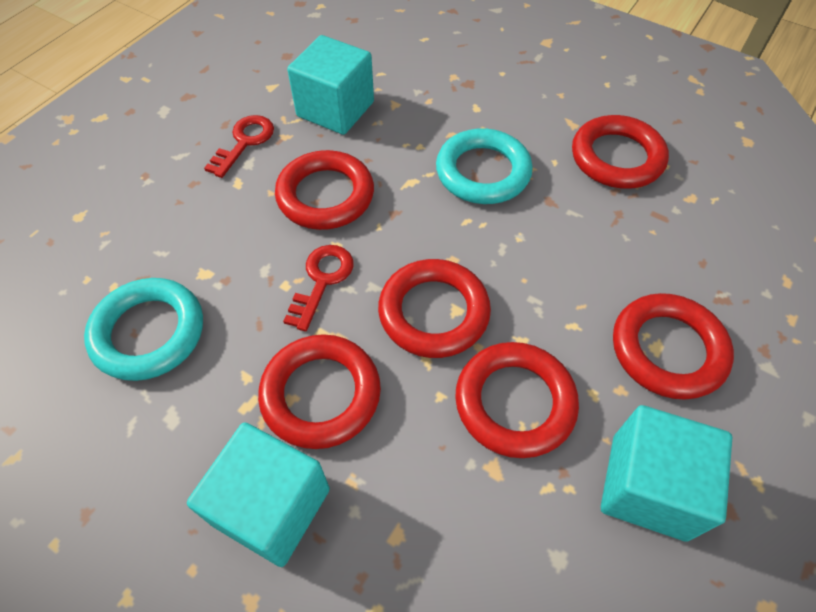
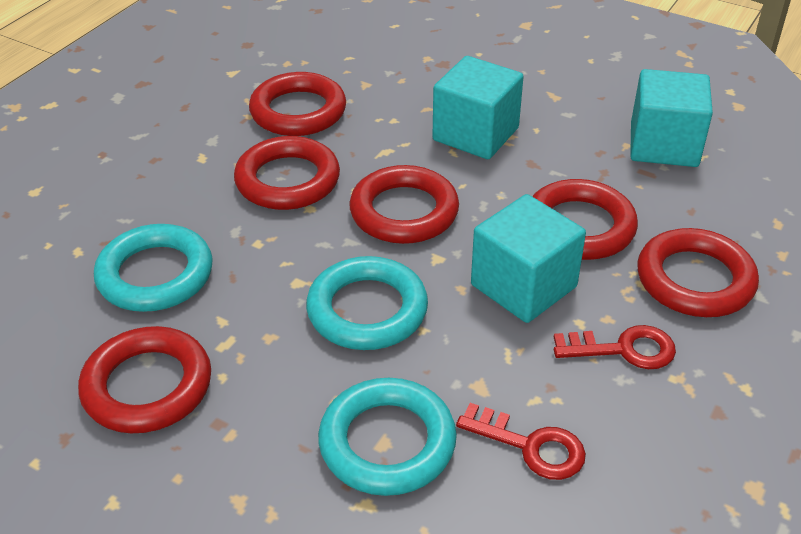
turquoise ring: [84,278,203,381] [436,128,533,204] = 2 -> [94,224,213,312] [306,256,428,350] [318,378,457,496] = 3

